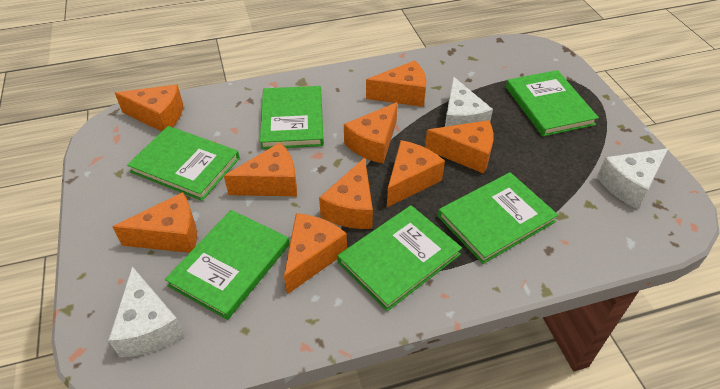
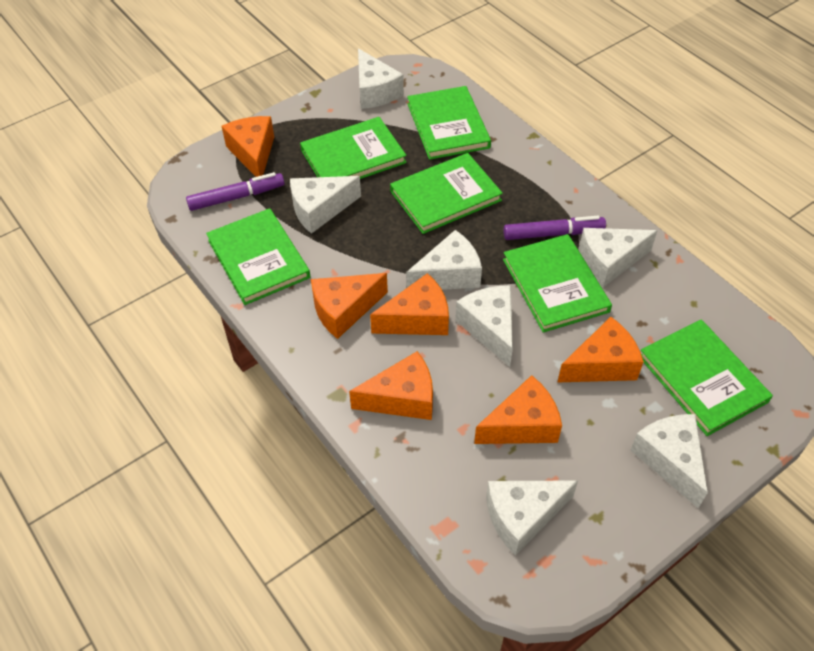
orange cheese: [113,192,197,253] [115,84,183,132] [224,143,297,196] [284,213,347,294] [319,158,373,229] [344,102,398,164] [366,60,426,107] [387,140,445,207] [425,120,494,174] = 9 -> [221,116,274,177] [311,273,388,339] [349,351,433,420] [370,273,449,335] [474,375,562,444] [558,317,644,382] = 6
purple marker: none = 0 -> [186,172,285,211] [503,216,606,240] = 2
white cheese: [108,266,185,357] [445,77,493,127] [597,148,668,209] = 3 -> [290,176,361,234] [358,48,404,109] [406,230,482,290] [455,285,513,367] [486,480,578,555] [579,228,658,287] [631,414,708,508] = 7

